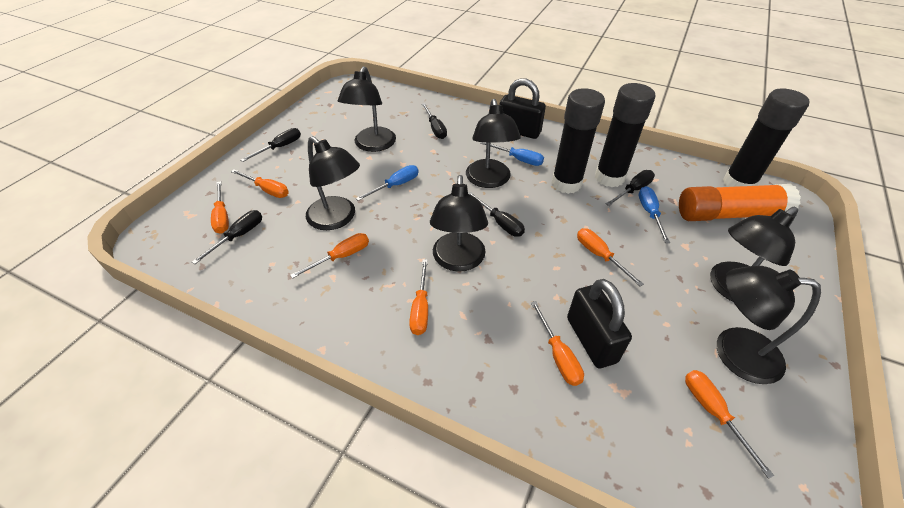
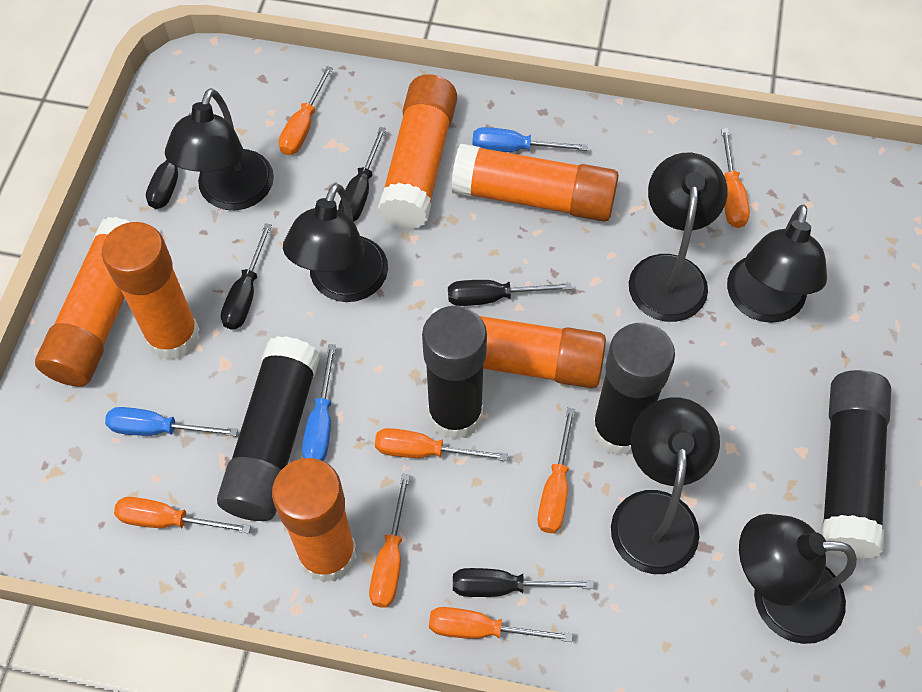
black glue stick: [551,88,605,194] [595,83,655,187] [723,88,810,187] = 3 -> [217,336,320,521] [422,306,487,440] [591,323,675,456] [821,370,891,559] = 4
black padlock: [500,78,546,139] [567,279,632,368] = 2 -> none = 0
orange glue stick: [679,184,801,221] = 1 -> [35,217,129,387] [102,222,200,361] [272,458,357,583] [378,74,457,229] [432,308,606,388] [451,144,619,222] = 6

